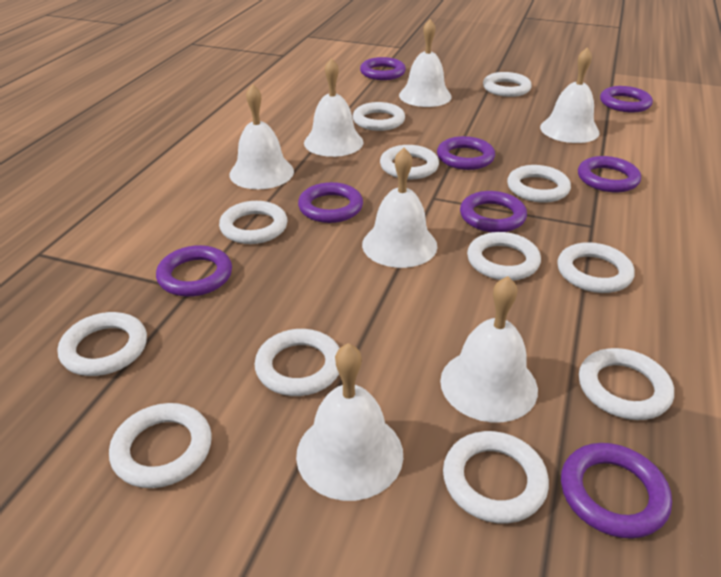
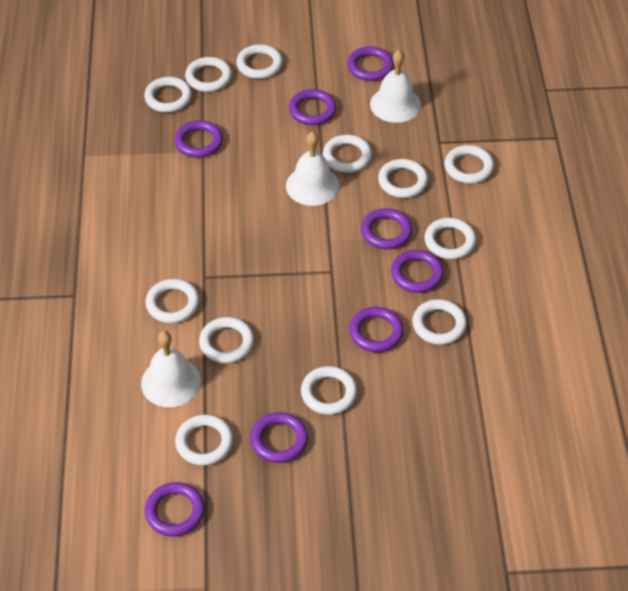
white bell: [229,84,294,189] [296,343,403,501] [304,58,363,157] [362,148,437,268] [399,19,452,107] [440,276,538,422] [540,47,600,143] = 7 -> [141,331,201,407] [286,131,339,206] [370,50,421,123] = 3

